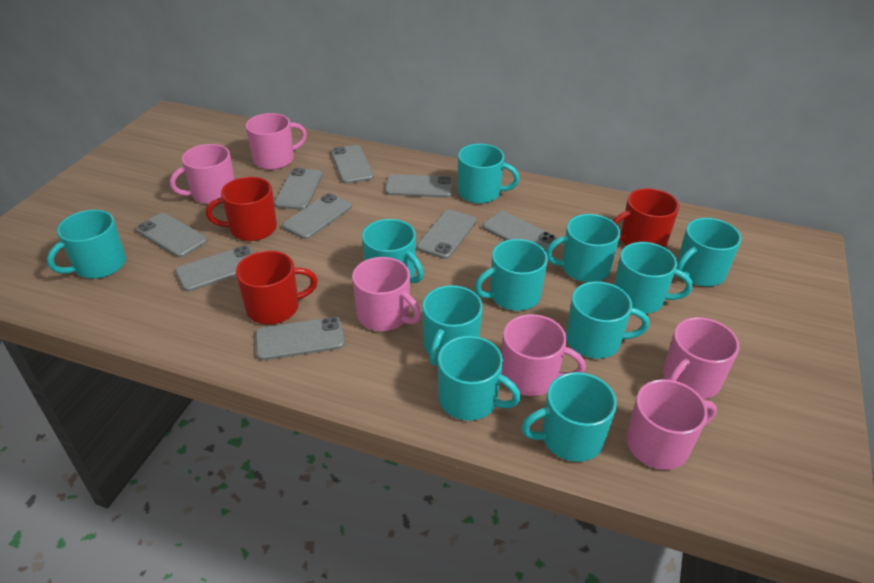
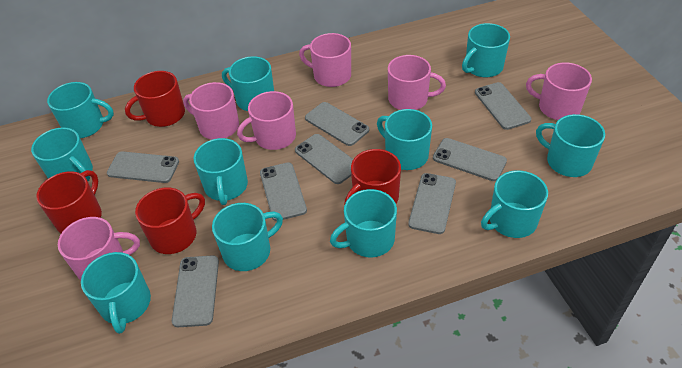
grey phone: [136,213,208,258] [175,245,254,292] [255,317,345,361] [274,168,323,210] [282,193,352,239] [331,145,374,184] [385,174,453,198] [417,209,476,259] [482,211,557,251] = 9 -> [107,151,179,183] [172,255,219,327] [260,162,307,221] [295,134,353,184] [305,102,369,146] [408,173,456,234] [433,138,507,181] [475,82,531,130] = 8
red mug: [206,177,277,241] [236,250,318,324] [612,188,679,248] = 3 -> [36,170,102,233] [125,71,185,127] [135,188,205,254] [344,149,401,205] = 4

